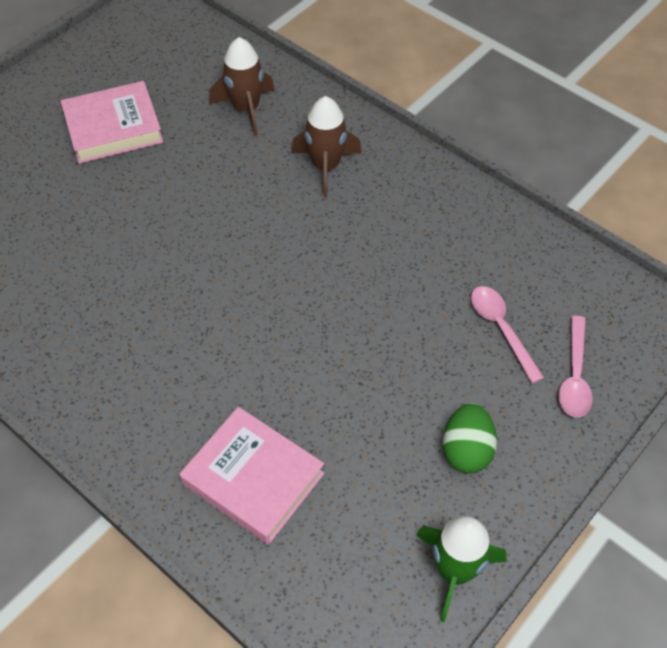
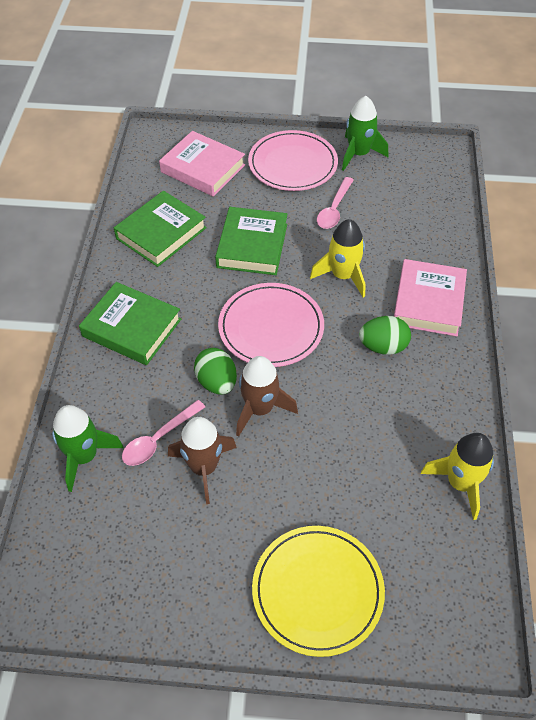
green book: none = 0 -> [79,282,181,365] [114,191,207,267] [215,207,287,275] = 3
green egg: [443,403,497,473] = 1 -> [194,348,237,394] [359,316,411,355] = 2
green rocket: [416,516,507,622] = 1 -> [52,405,123,492] [342,96,388,171] = 2
pink plate: none = 0 -> [218,283,324,367] [248,130,338,191] = 2
yellow plate: none = 0 -> [252,526,385,657] = 1
yellow rocket: none = 0 -> [310,219,365,297] [421,433,494,520] = 2

